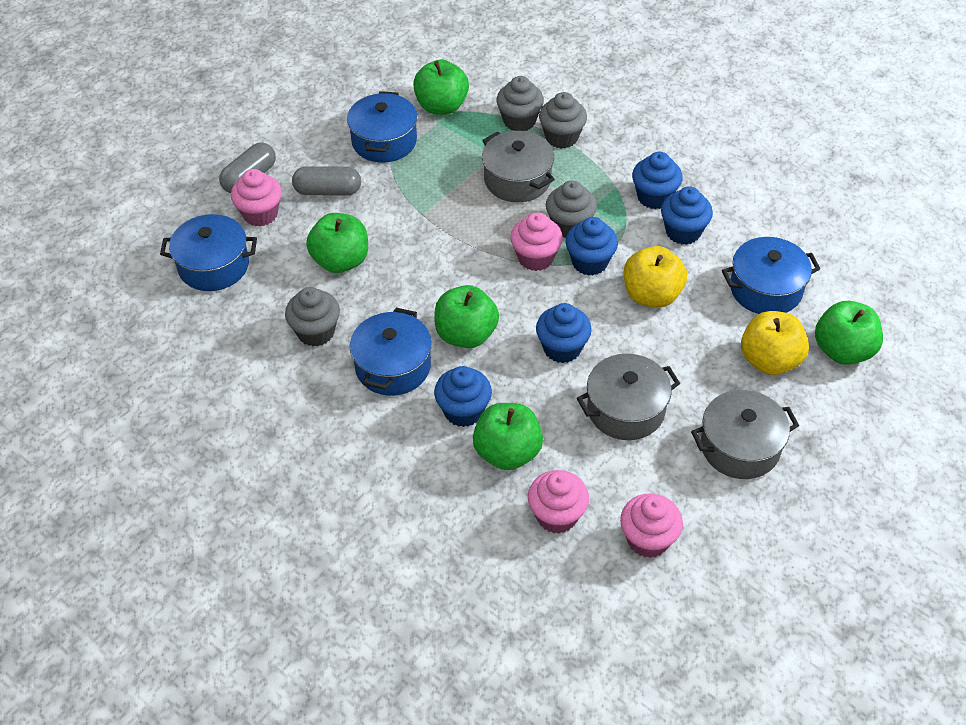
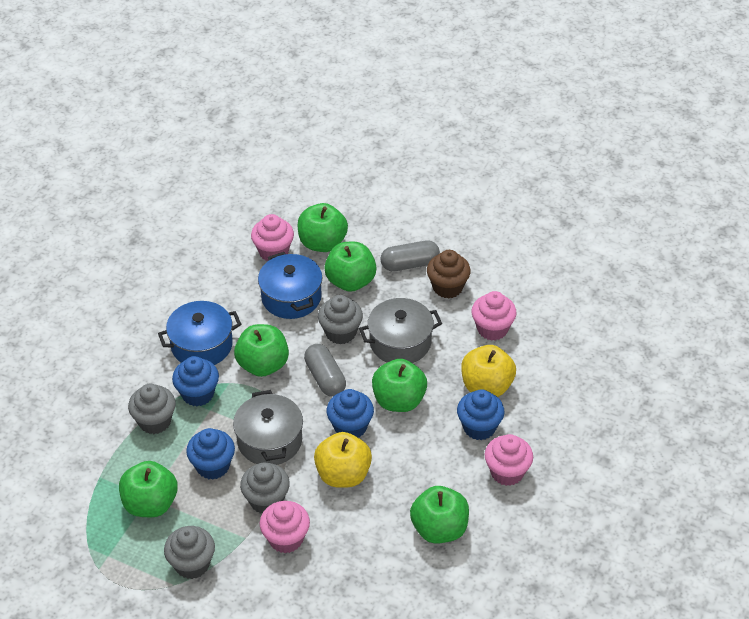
blue cupcake: [434,366,492,427] [536,303,592,363] [565,217,618,276] [632,152,683,209] [661,186,713,245] = 5 -> [172,356,219,406] [186,428,235,480] [326,389,374,437] [457,389,504,440] = 4
blue pot: [160,214,257,291] [347,91,417,163] [350,308,432,396] [722,237,820,314] = 4 -> [158,301,241,365] [258,252,323,319] = 2
brown cupcake: none = 0 -> [427,250,471,299] = 1
green apple: [306,213,368,273] [413,60,469,115] [434,285,499,348] [473,403,543,470] [815,301,883,365] = 5 -> [119,461,178,517] [234,324,289,377] [297,203,348,252] [324,242,377,292] [372,359,427,412] [410,486,469,544] = 6
grey pot: [482,131,555,202] [577,354,680,440] [691,390,799,479] = 3 -> [233,390,303,465] [359,298,442,363] = 2

